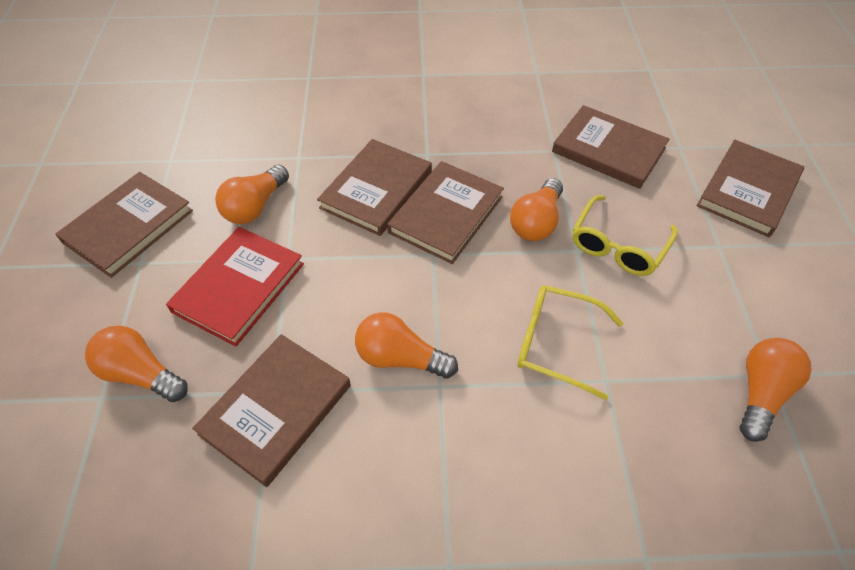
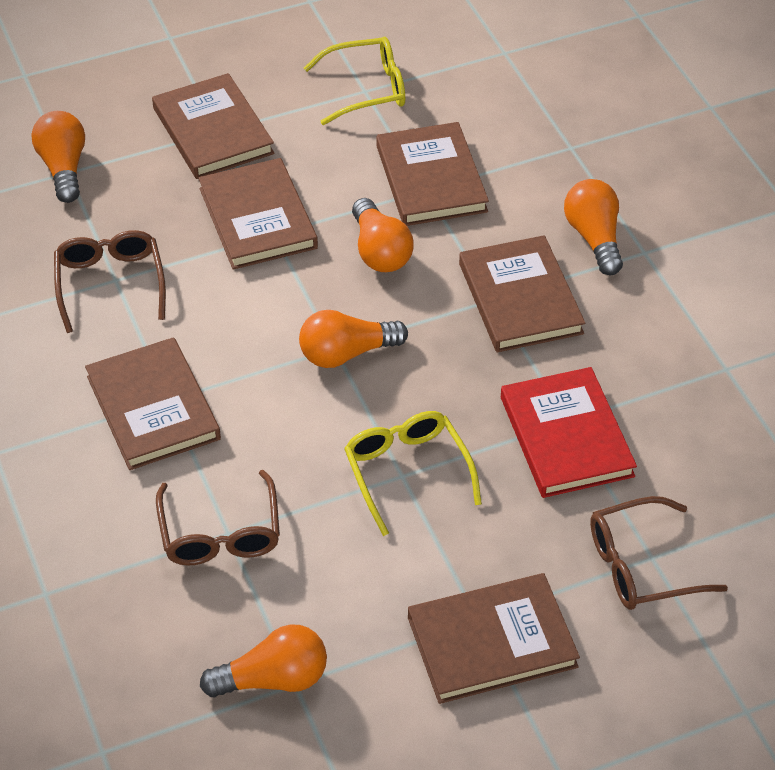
brown glasses: none = 0 -> [54,230,166,333] [156,470,280,566] [590,496,728,610] = 3

